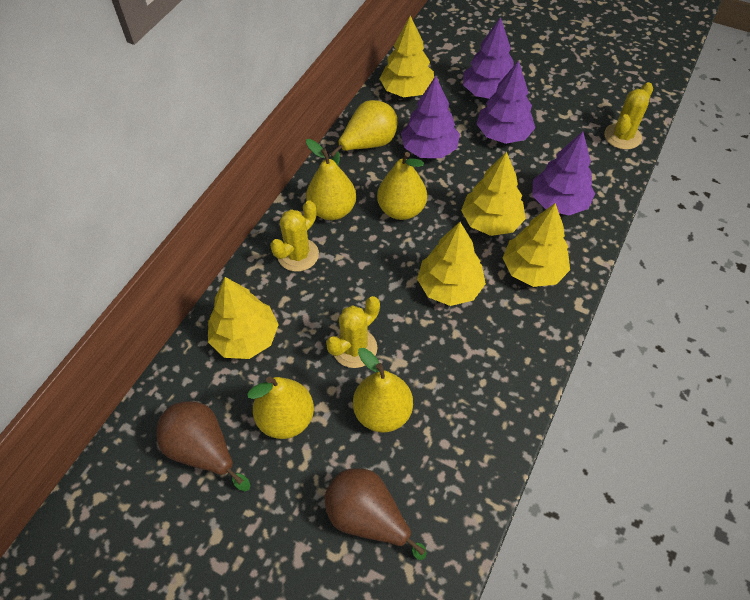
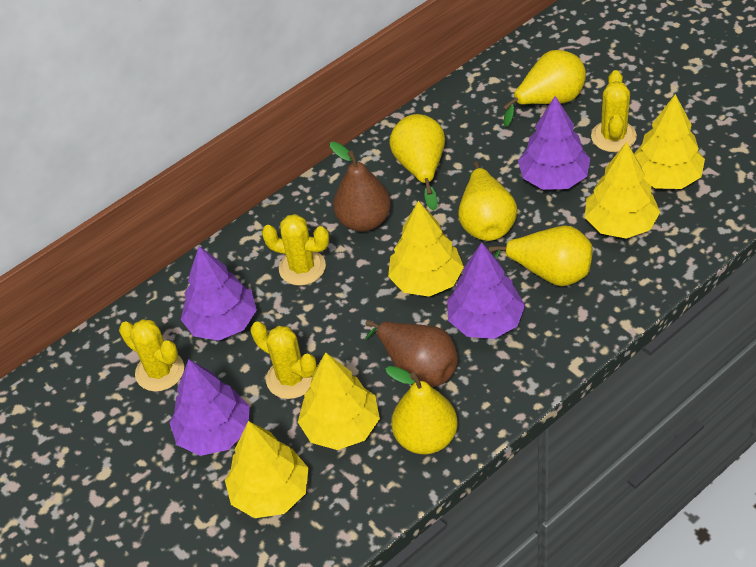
yellow cactus: [270,201,319,272] [326,296,380,368] [604,82,653,150] = 3 -> [119,319,184,392] [251,322,317,399] [262,214,329,286] [591,70,637,152] = 4

